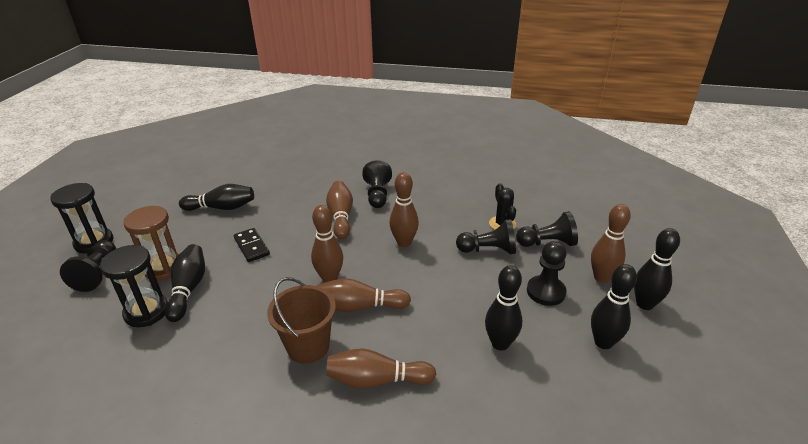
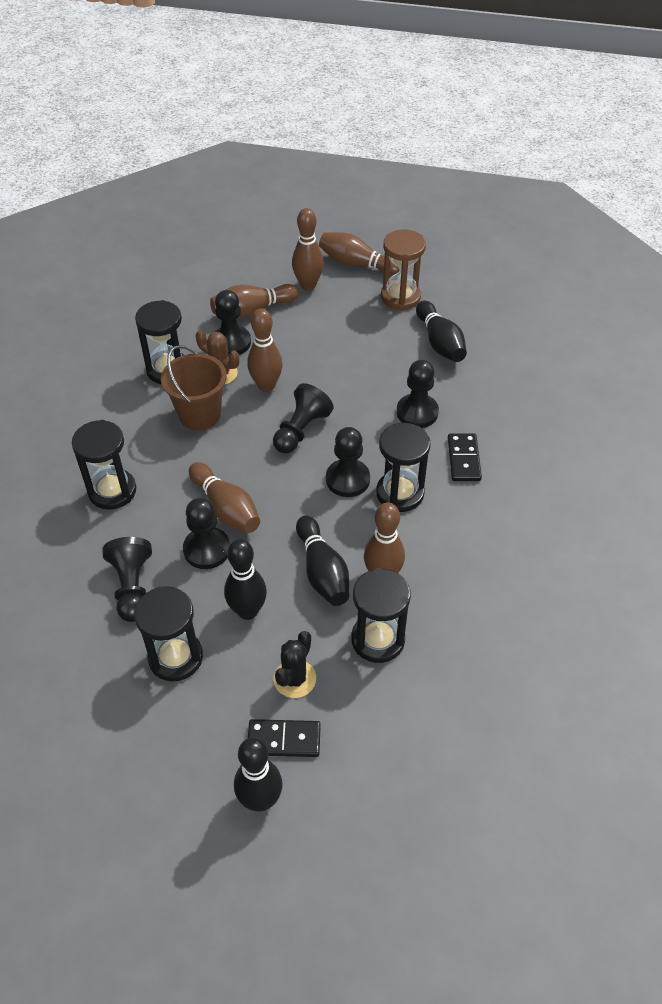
black bowling pin: [165,244,205,322] [179,184,254,211] [485,265,522,351] [591,264,637,349] [634,228,680,310] = 5 -> [224,539,267,620] [234,737,283,812] [296,516,349,606] [416,301,467,362] = 4
black domino: [234,228,270,262] = 1 -> [248,719,321,757] [448,433,482,481] = 2
black hourglass: [50,183,114,254] [100,245,168,327] = 2 -> [72,420,136,510] [134,586,203,681] [135,300,184,384] [351,568,411,663] [376,423,430,512] = 5
black pawn: [60,240,116,292] [362,161,392,208] [456,219,516,254] [516,211,578,247] [527,241,567,306] = 5 -> [102,537,152,622] [183,498,230,569] [215,290,251,355] [273,383,334,453] [326,427,370,497] [397,360,439,428] = 6
brown cactus: none = 0 -> [196,330,239,384] = 1

